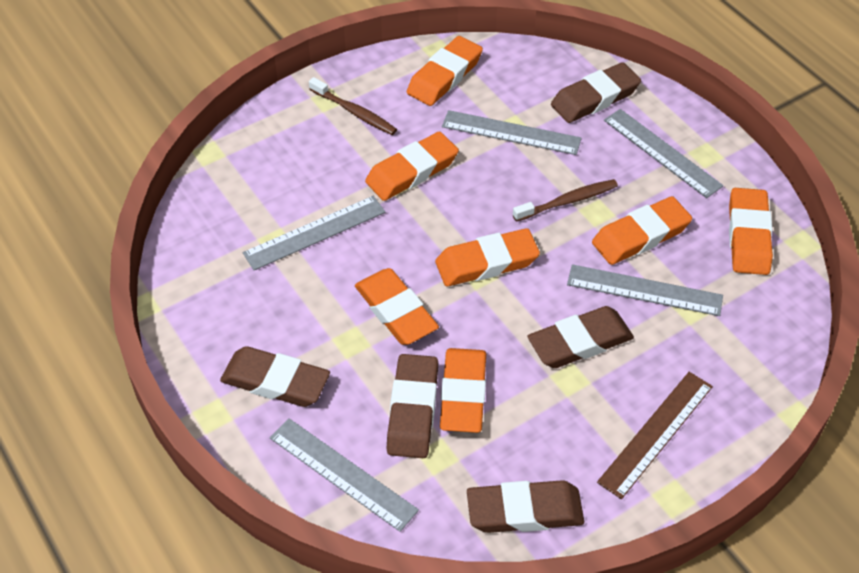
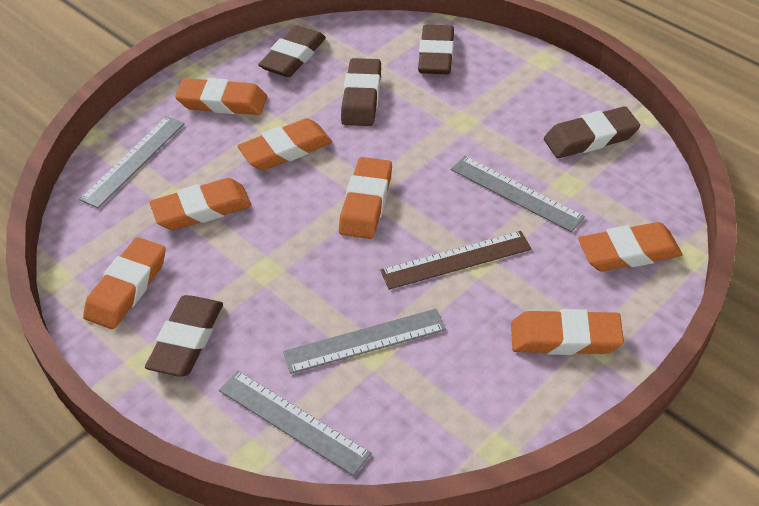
brown toothbrush: [309,77,397,135] [513,179,618,222] = 2 -> none = 0
grey ruler: [243,196,385,270] [270,418,419,532] [442,110,582,155] [567,264,723,316] [604,109,723,198] = 5 -> [79,116,185,208] [219,370,371,476] [283,309,446,374] [451,156,585,232] = 4

